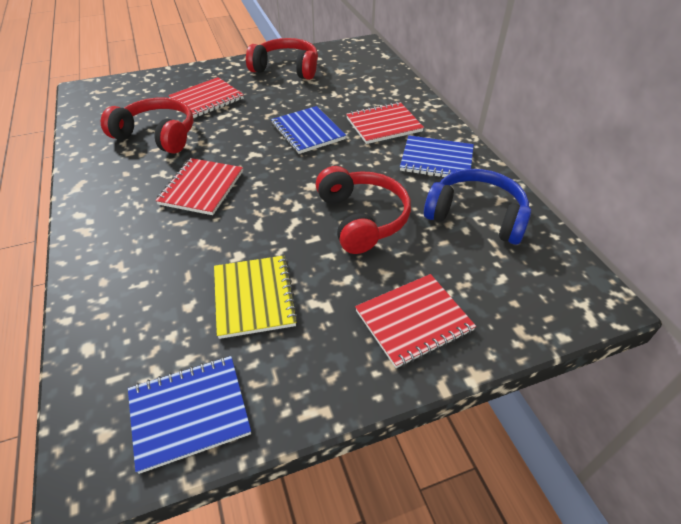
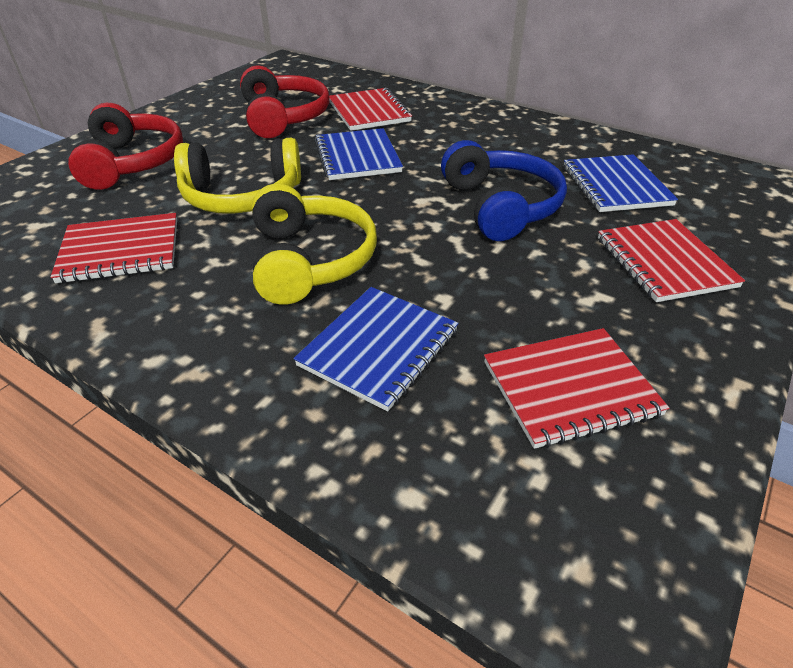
red headphones: [101,97,194,154] [246,38,318,80] [316,166,411,254] = 3 -> [68,103,183,190] [240,65,330,138] = 2
yellow headphones: none = 0 -> [174,138,301,213] [252,184,377,305] = 2
yellow notebook: [214,255,298,339] = 1 -> none = 0

